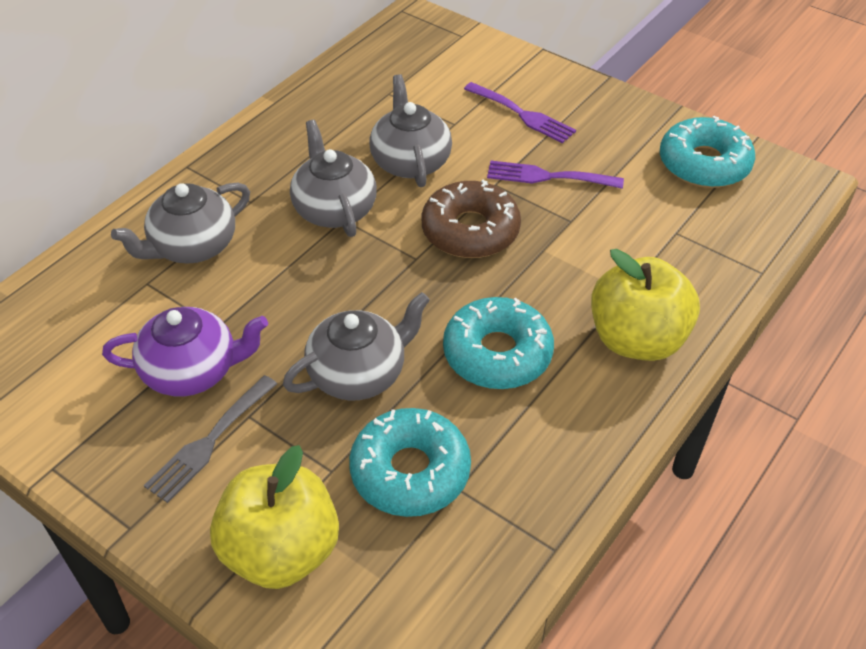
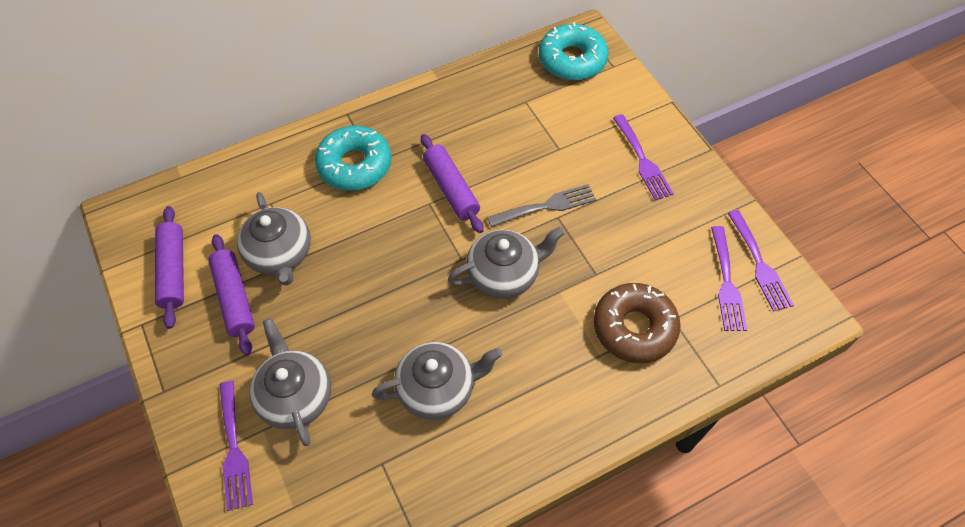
purple fork: [464,82,576,144] [487,161,624,189] = 2 -> [219,381,253,511] [613,114,674,201] [711,226,747,331] [728,210,794,312] = 4
purple rolling pin: none = 0 -> [155,206,184,329] [208,234,255,356] [421,134,484,233] = 3
purple teapot: [102,307,268,397] = 1 -> none = 0
turquoise donut: [349,408,471,517] [443,297,554,389] [660,116,755,188] = 3 -> [315,126,391,191] [539,22,609,80] = 2
yellow apple: [210,445,339,589] [591,249,700,361] = 2 -> none = 0

